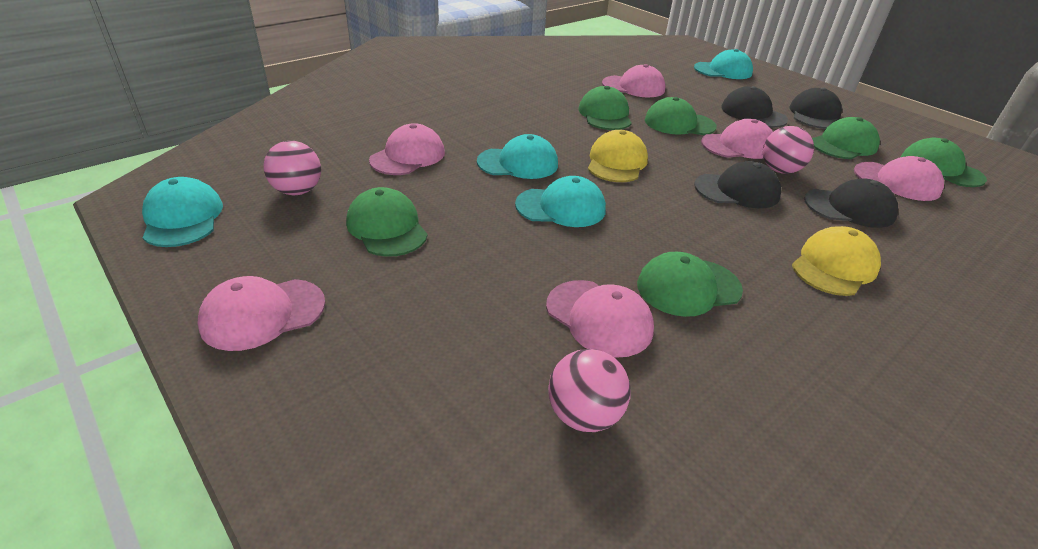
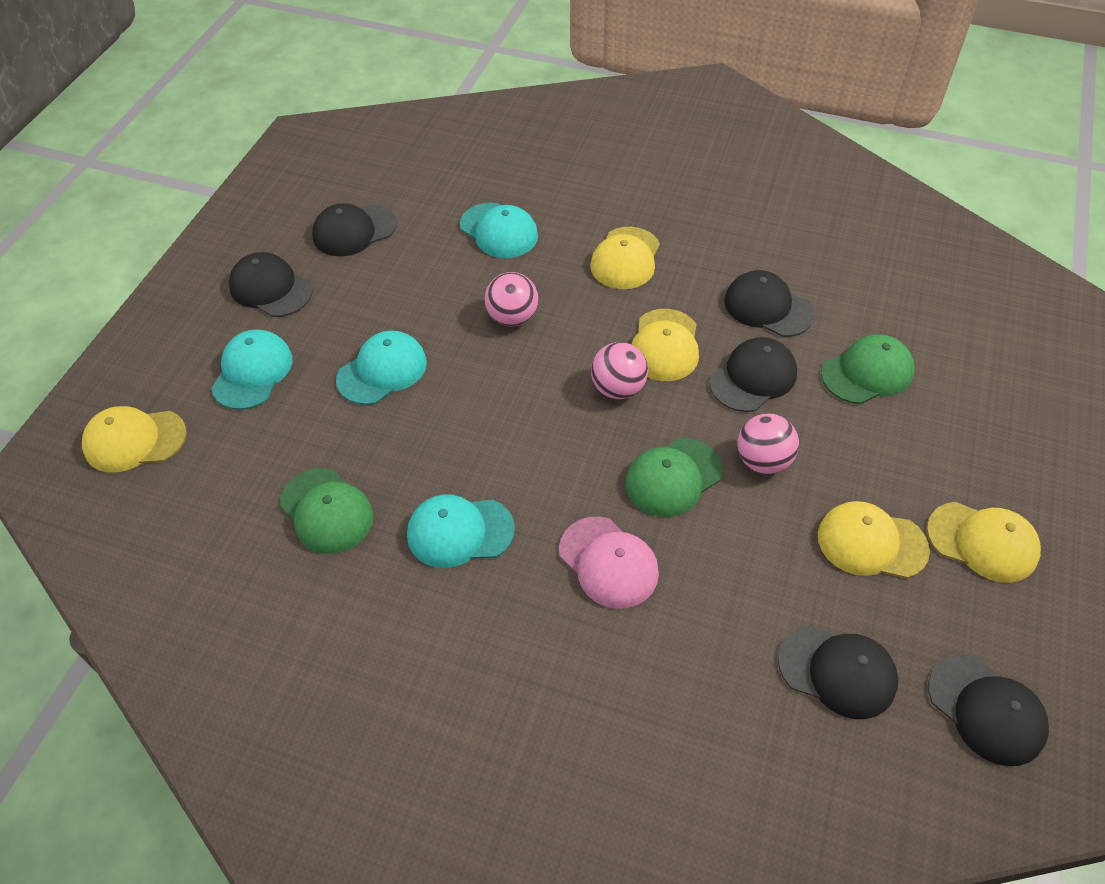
black cap: [694,161,781,208] [721,86,788,128] [789,88,842,129] [804,178,898,228] = 4 -> [229,252,313,317] [312,203,397,256] [709,337,797,412] [724,270,814,337] [778,625,898,719] [928,655,1049,766] = 6
green cap: [346,187,428,257] [579,86,632,130] [637,252,743,317] [645,97,717,135] [812,117,880,159] [901,138,987,187] = 6 -> [280,468,373,554] [625,438,723,517] [821,334,915,404] = 3
pink cap: [198,276,326,351] [369,123,445,175] [546,280,654,358] [602,64,666,97] [701,119,773,159] [854,156,944,201] = 6 -> [559,517,659,609] = 1
yellow cap: [588,130,648,182] [792,226,881,296] = 2 -> [82,406,187,472] [590,227,660,289] [631,309,699,381] [818,501,930,579] [927,502,1041,583] = 5

